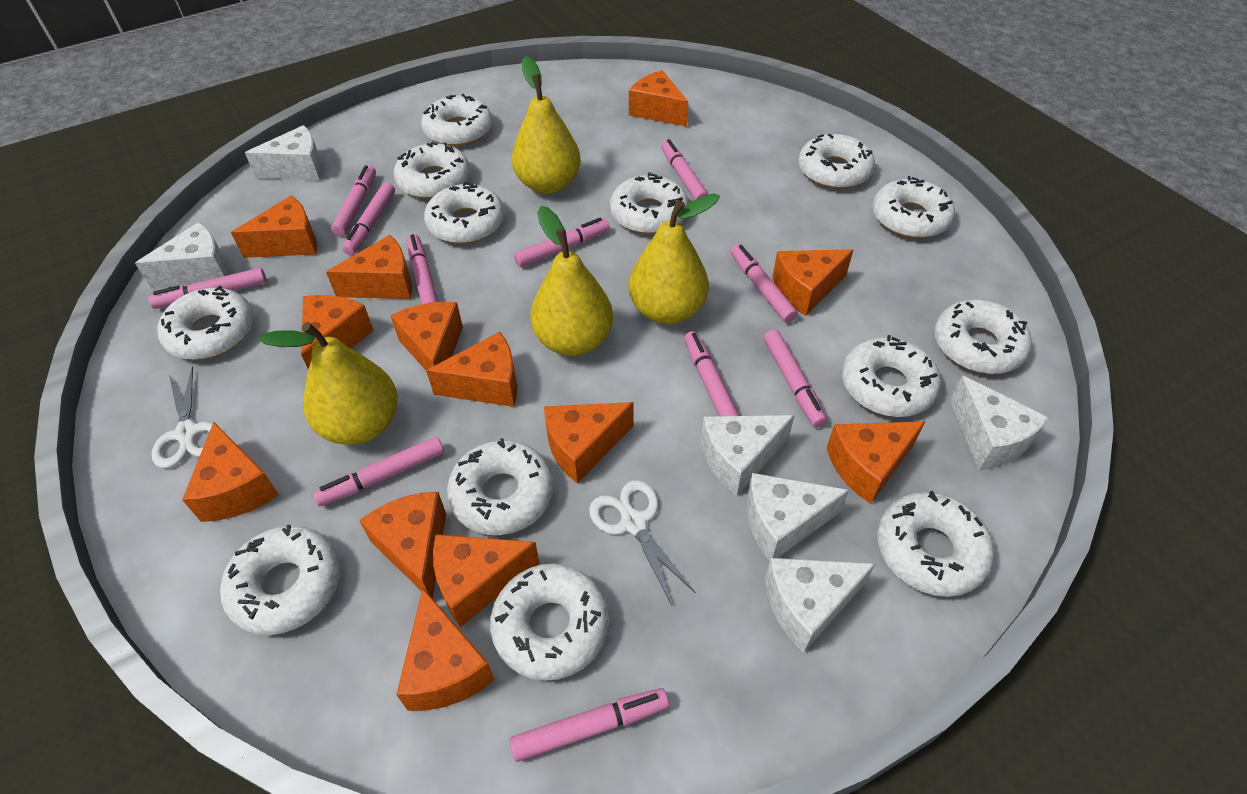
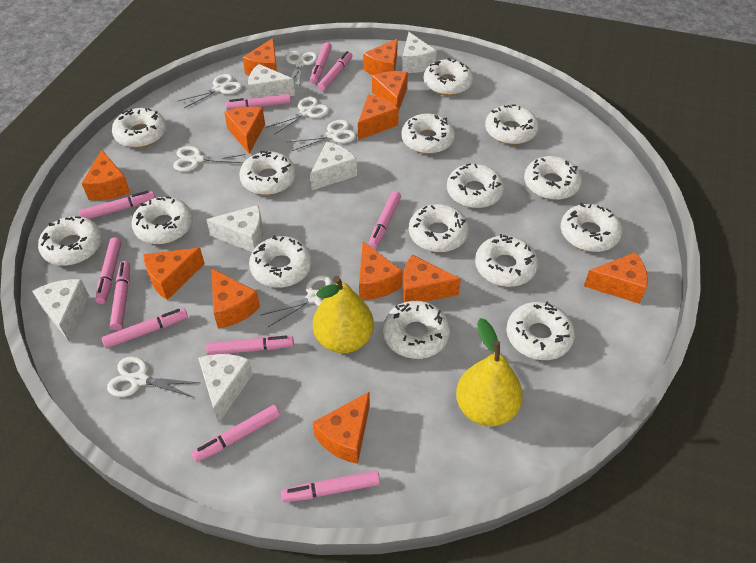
orange cheese: [182,422,279,522] [231,195,317,258] [301,295,373,370] [326,235,412,299] [359,492,446,599] [390,302,463,370] [396,588,495,711] [426,332,517,407] [433,534,540,627] [544,402,634,484] [629,70,688,127] [772,249,853,316] [827,421,925,504] = 13 -> [82,150,131,200] [143,248,205,300] [211,268,260,329] [224,107,265,154] [243,38,277,75] [313,392,370,464] [358,95,399,140] [359,241,403,300] [363,39,398,75] [372,71,408,109] [403,255,461,302] [584,252,648,304] = 12
white donut: [158,285,254,360] [220,524,340,635] [394,142,470,199] [421,94,493,146] [424,181,504,244] [447,438,554,535] [490,564,609,681] [610,172,689,234] [799,134,875,189] [842,335,941,417] [873,176,955,238] [877,491,994,597] [934,300,1032,374] = 13 -> [38,216,102,266] [112,108,166,148] [132,197,193,244] [239,151,296,195] [249,235,312,288] [383,301,450,359] [401,114,455,154] [409,204,469,252] [424,58,473,96] [447,163,504,208] [475,234,538,287] [485,104,539,145] [507,302,575,360] [524,156,582,200] [561,203,622,252] = 15
white scissors: [151,366,212,468] [589,480,696,606] = 2 -> [107,356,200,397] [173,146,246,172] [178,74,242,108] [261,275,332,327] [266,97,329,135] [286,51,318,89] [288,120,356,151] = 7
yellow pear: [258,322,398,445] [511,56,581,194] [530,206,613,356] [628,193,720,324] = 4 -> [313,276,374,353] [456,318,523,426] = 2

